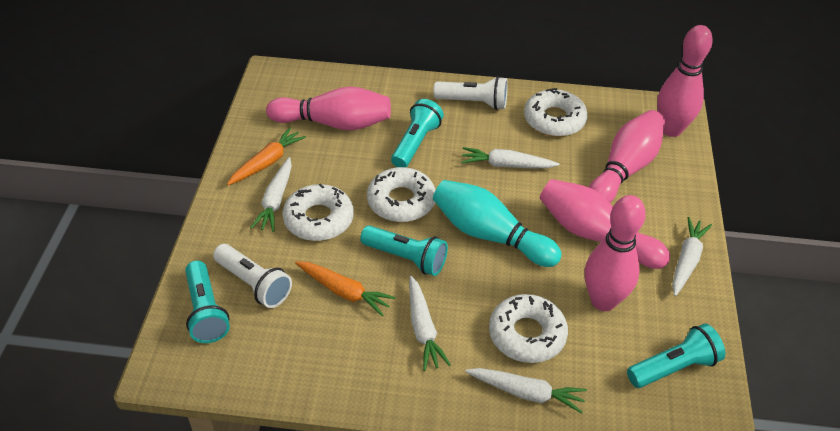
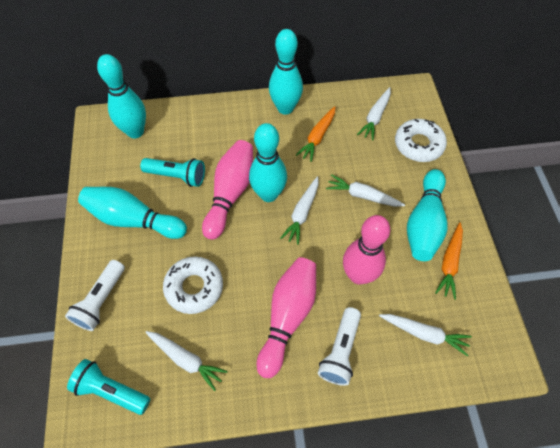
pink bowling pin: [266,87,391,131] [540,179,670,269] [585,195,646,311] [589,110,665,203] [657,25,713,137] = 5 -> [202,140,253,240] [256,257,316,378] [343,215,390,285] = 3
turquoise bowling pin: [433,180,562,267] = 1 -> [78,187,187,239] [97,54,146,139] [249,123,287,202] [269,29,303,115] [407,169,448,261] = 5
turquoise flashlight: [185,260,230,343] [360,225,448,276] [391,99,444,167] [627,323,725,388] = 4 -> [67,359,150,415] [140,158,205,187] = 2
white donut: [283,183,354,241] [367,167,435,222] [489,294,568,363] [524,88,588,137] = 4 -> [163,257,223,314] [395,119,447,162] = 2

